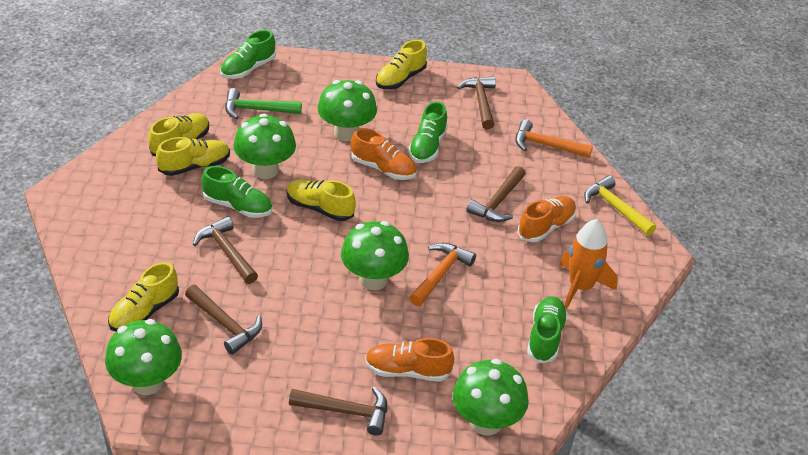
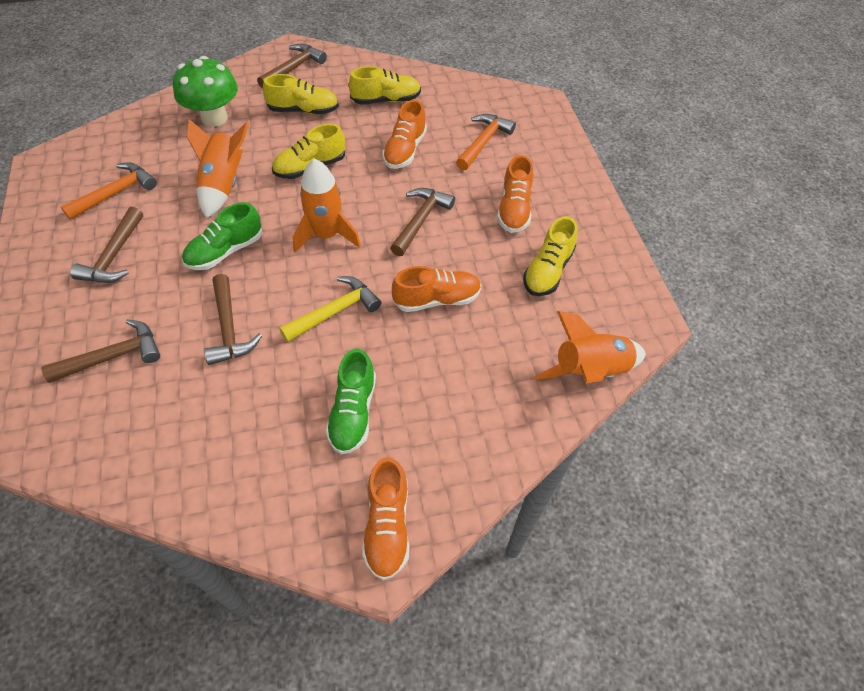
green hammer: [225,88,302,119] = 1 -> none = 0
green mushroom: [105,319,182,395] [233,113,296,179] [317,80,377,141] [341,221,409,290] [453,359,529,436] = 5 -> [173,56,238,127] = 1
green shoe: [201,166,272,218] [220,30,276,79] [408,101,448,163] [527,296,568,363] = 4 -> [182,202,262,270] [326,349,376,454] = 2
orange rocket: [560,219,618,310] = 1 -> [187,119,249,219] [293,159,361,253] [535,311,646,384] = 3
orange shoe: [351,128,417,180] [365,338,454,382] [517,196,576,242] = 3 -> [362,457,409,580] [382,100,427,169] [392,266,481,312] [497,155,533,233] = 4
yellow shoe: [108,262,179,332] [148,113,209,156] [156,137,230,176] [287,179,356,221] [376,40,427,89] = 5 -> [263,74,339,114] [272,124,345,179] [349,66,421,105] [523,217,577,296] = 4

